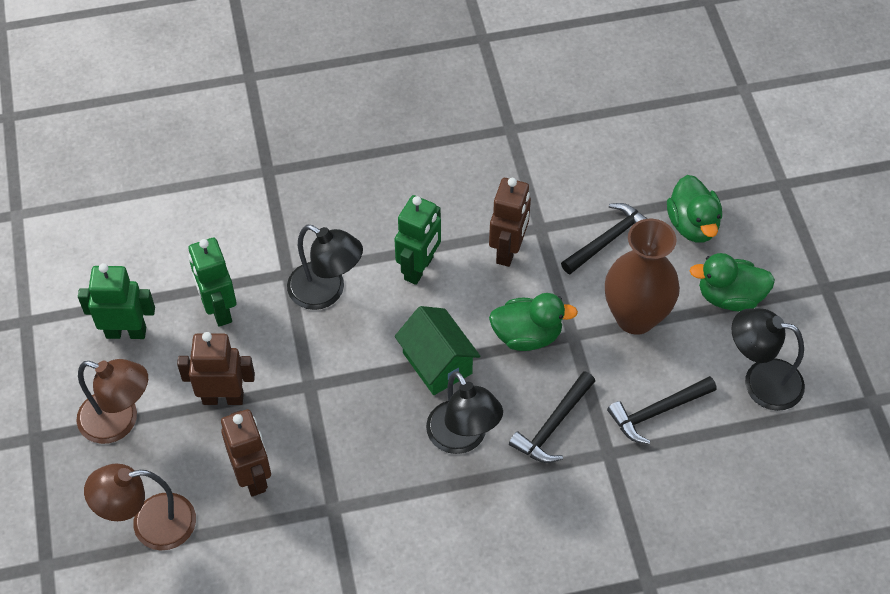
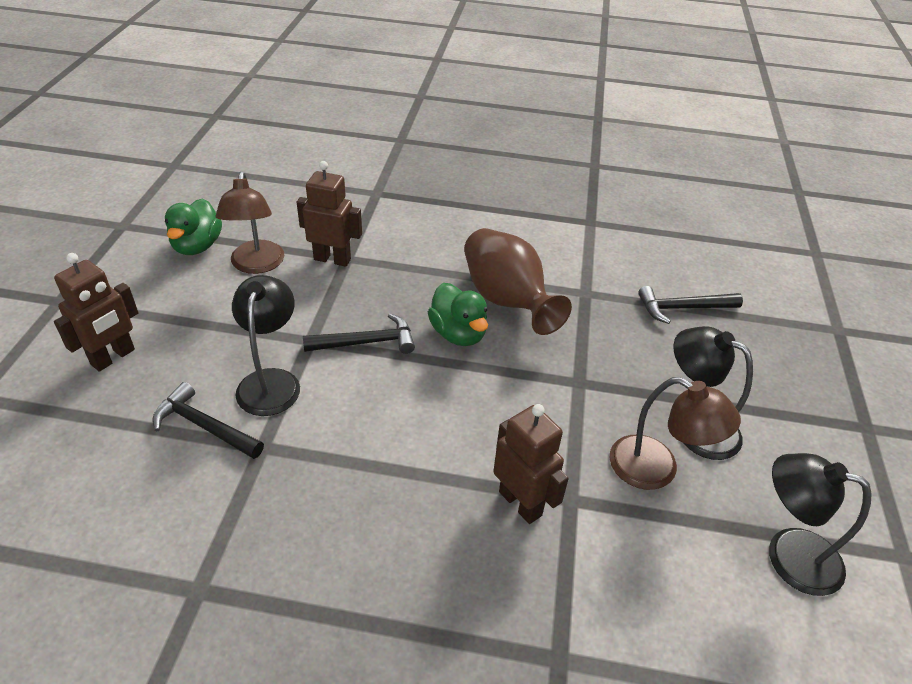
green duck: [489,293,578,351] [667,175,722,243] [690,253,775,311] = 3 -> [165,198,222,255] [428,283,488,346] = 2
green house: [395,306,480,395] = 1 -> none = 0
green robot: [78,263,155,339] [188,238,237,327] [394,195,441,285] = 3 -> none = 0

